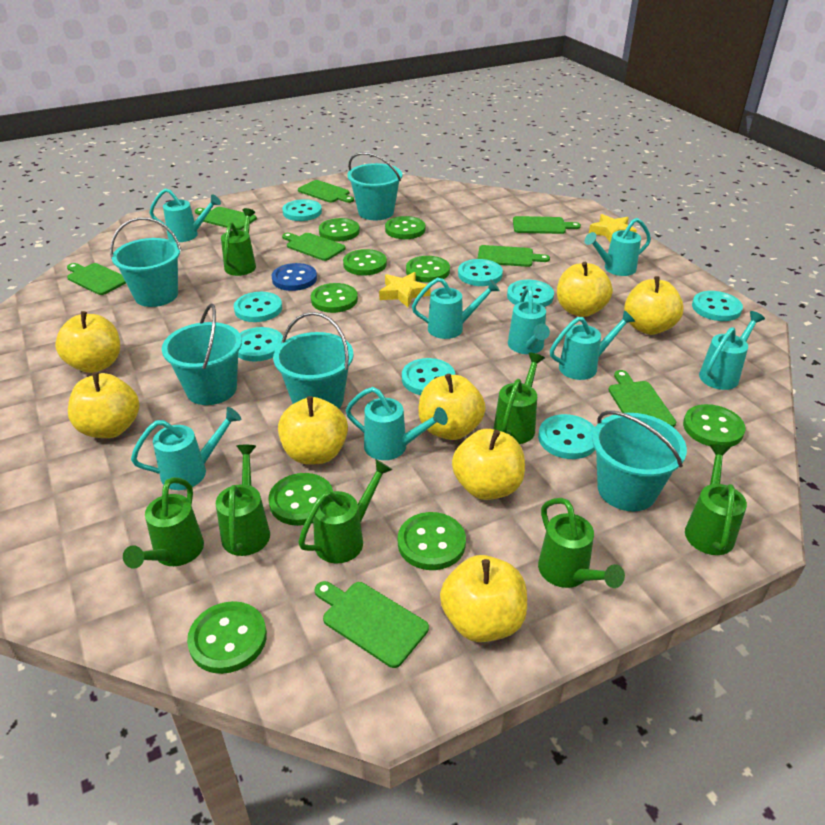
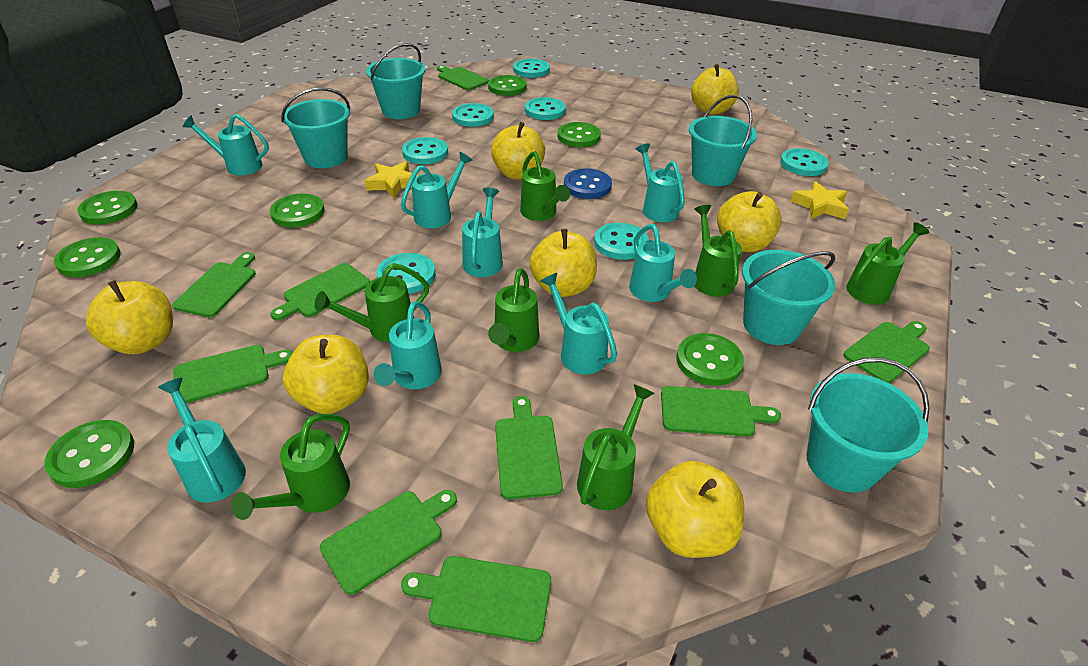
green button: [187,601,267,674] [268,473,333,526] [311,283,358,313] [319,218,360,242] [343,249,387,276] [385,216,425,239] [398,512,466,570] [406,256,450,283] [683,404,745,447] = 9 -> [44,420,134,488] [54,237,121,277] [77,191,138,225] [270,193,325,227] [488,75,527,96] [558,122,601,147] [677,333,744,386] = 7
green cutting board: [67,263,126,295] [195,207,257,230] [282,233,346,261] [298,180,354,203] [315,581,429,668] [478,245,550,267] [513,216,581,234] [608,370,676,427] = 8 -> [172,252,256,317] [173,345,293,403] [270,263,370,320] [320,490,457,595] [401,556,551,642] [437,65,489,90] [495,396,563,499] [661,386,781,437] [844,321,930,383] = 9
turquoise button: [234,292,282,322] [238,327,283,362] [282,199,322,221] [402,358,455,395] [458,259,503,286] [507,280,554,307] [538,414,595,459] [692,291,743,321] = 8 -> [376,253,436,294] [402,137,448,164] [452,103,494,127] [513,59,550,78] [525,97,565,120] [594,223,649,260] [780,148,829,176] = 7
yellow apple: [55,311,120,373] [68,372,139,438] [278,396,348,464] [418,374,486,440] [440,555,527,642] [452,429,525,500] [557,262,613,317] [624,276,684,335] = 8 -> [86,280,173,354] [283,335,369,414] [491,122,545,179] [530,229,597,297] [646,461,744,558] [691,64,739,115] [717,191,782,252] = 7

